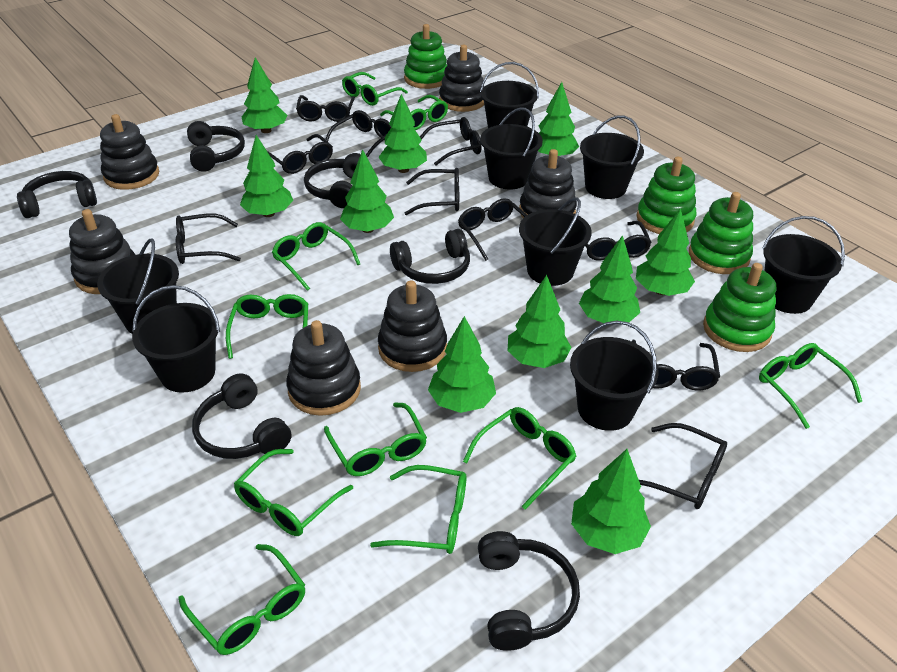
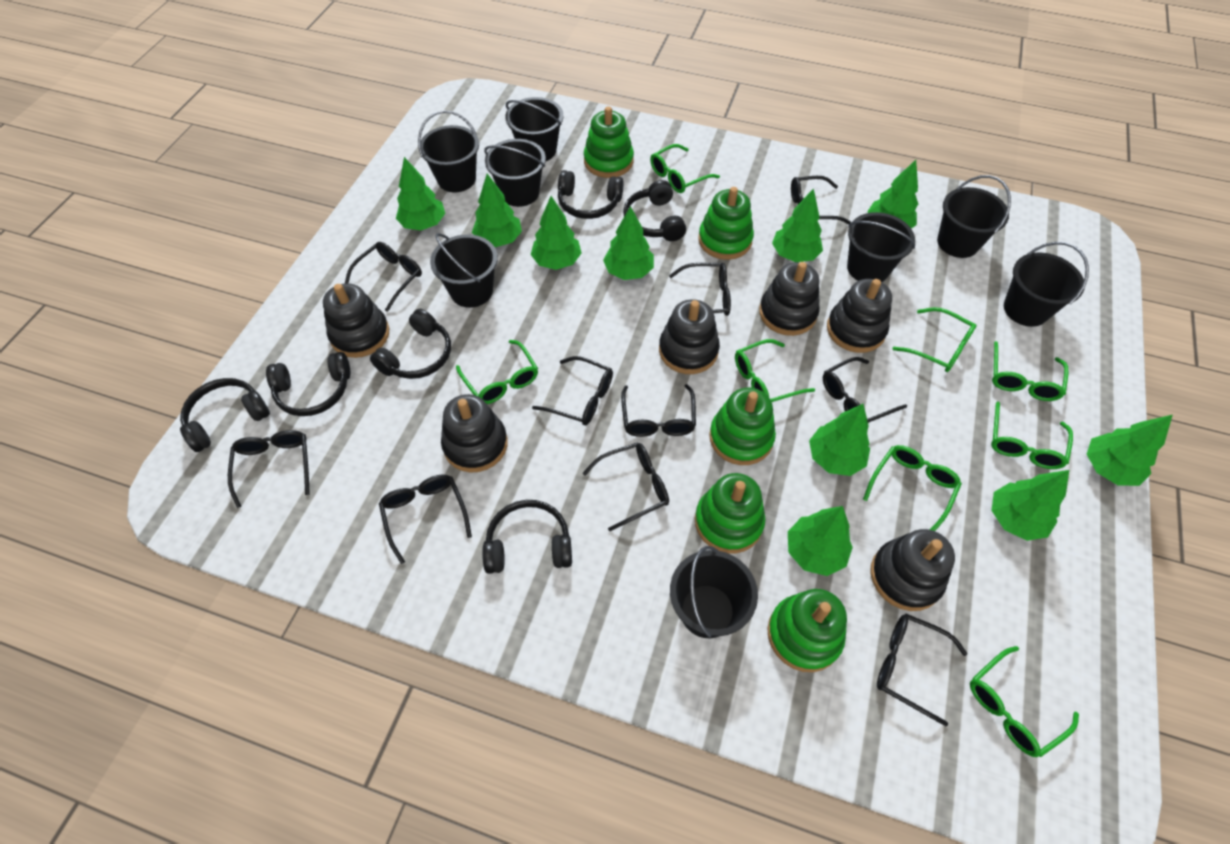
green glasses: [178,544,305,655] [226,294,308,359] [234,449,353,536] [272,222,360,291] [324,402,427,476] [342,72,408,106] [370,465,466,554] [380,95,448,130] [463,407,576,510] [759,343,862,429] = 10 -> [456,340,538,404] [650,144,720,193] [735,339,815,402] [863,445,962,531] [892,307,977,372] [970,646,1079,757] [991,401,1073,469] [992,341,1068,401] = 8
green stacking toy: [404,24,447,89] [637,157,697,234] [689,192,753,274] [703,263,776,352] = 4 -> [584,106,634,178] [695,473,765,553] [698,187,754,260] [709,388,776,465] [768,589,847,672] = 5

